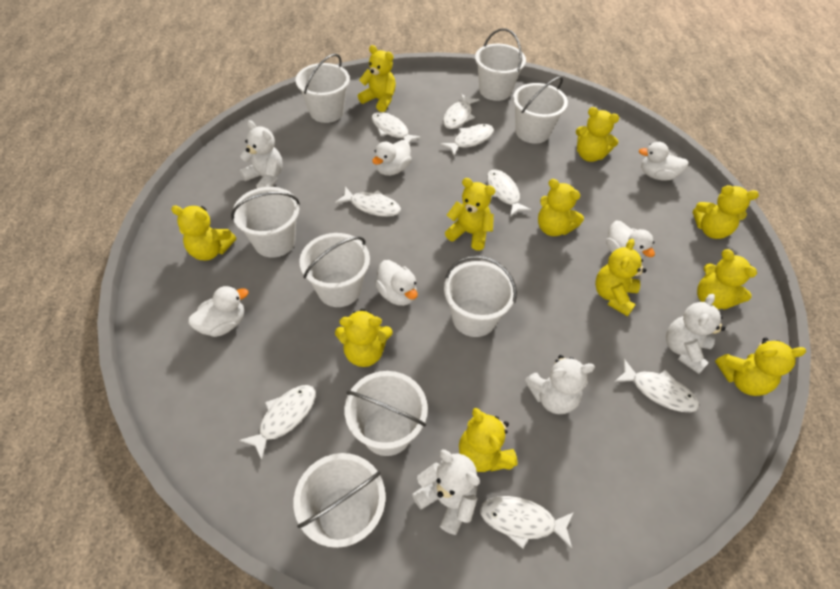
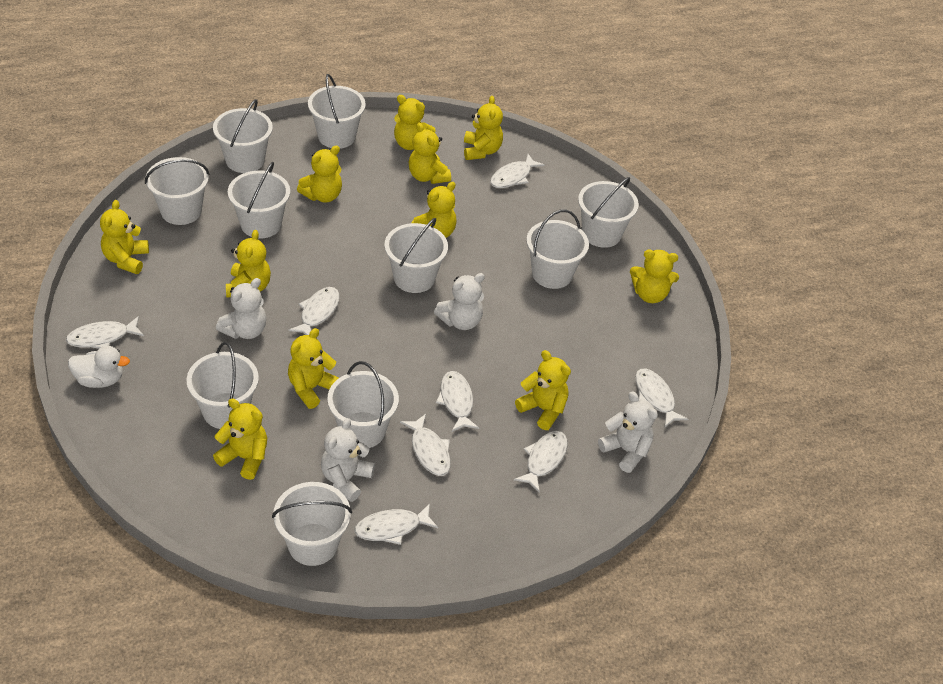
white bucket: [231,187,300,258] [294,453,386,548] [296,53,350,123] [299,233,370,307] [344,371,428,456] [444,255,517,337] [475,29,526,101] [513,76,568,144] = 8 -> [145,157,210,225] [186,342,259,429] [213,99,273,173] [228,162,290,238] [272,482,352,566] [308,74,366,149] [327,361,399,448] [385,218,448,293] [526,209,589,289] [578,177,639,248] = 10
white duck: [188,286,248,337] [372,140,412,176] [375,260,418,306] [606,221,655,260] [639,142,689,181] = 5 -> [68,346,130,388] = 1

